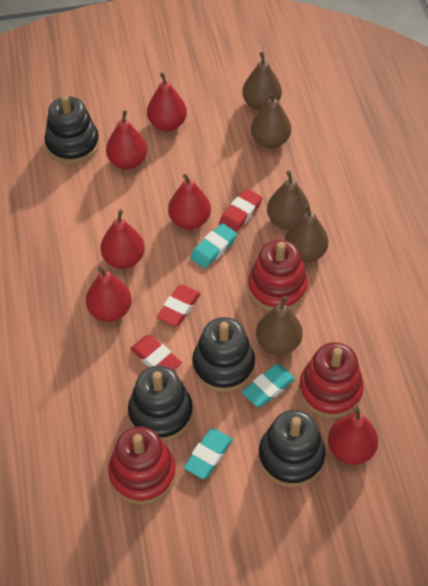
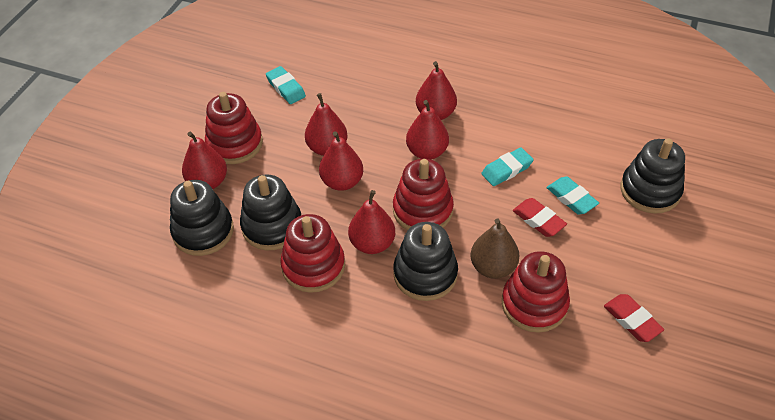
brown pear: [242,52,282,111] [251,92,291,148] [256,296,303,355] [267,171,310,230] [285,204,329,263] = 5 -> [470,218,519,279] = 1
red eraser: [130,335,182,371] [157,285,201,326] [219,189,263,232] = 3 -> [513,198,567,237] [604,294,664,342] = 2
red stacking toy: [108,427,176,505] [248,240,308,311] [299,342,364,418] = 3 -> [205,92,263,164] [280,214,345,293] [393,159,454,230] [502,251,570,333] = 4

